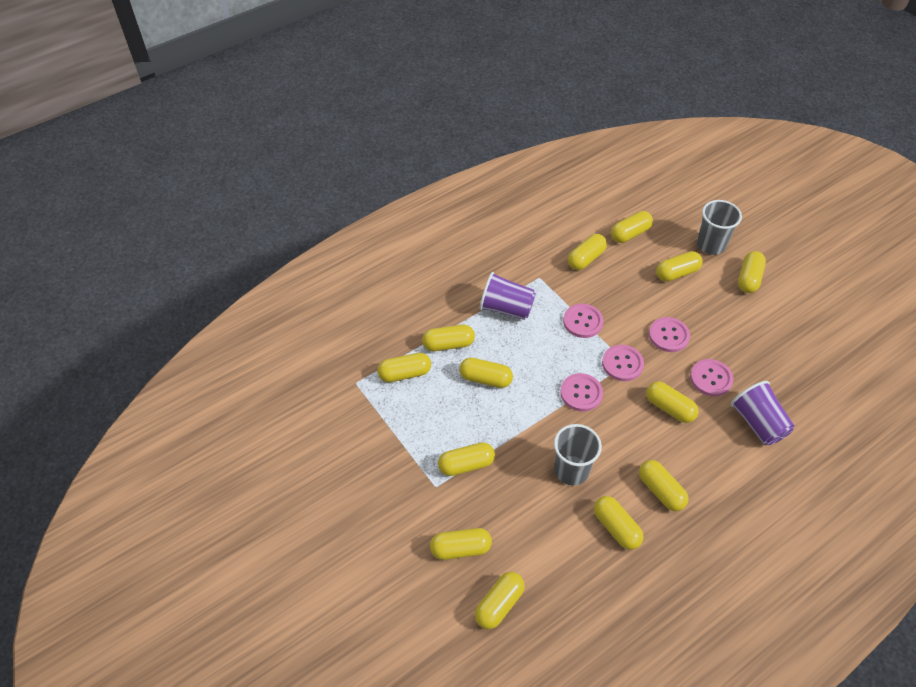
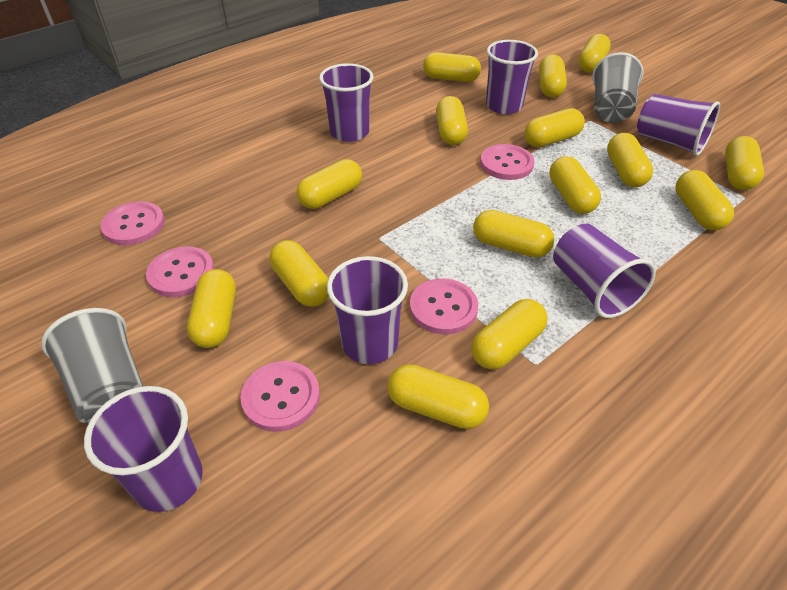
purple cup: [480,272,536,320] [731,381,795,445] = 2 -> [84,386,203,512] [319,63,374,142] [327,256,408,364] [486,40,538,114] [553,224,656,318] [637,94,720,156] = 6
yellow capsule: [377,353,431,382] [422,325,475,351] [430,528,492,560] [438,442,495,476] [459,358,513,388] [475,572,525,629] [568,234,607,270] [594,496,644,550] [611,211,653,243] [639,460,689,511] [646,381,699,423] [656,251,703,282] [738,251,766,293] = 13 -> [187,269,236,348] [270,240,329,307] [296,159,362,209] [387,364,489,429] [423,52,481,82] [436,96,468,145] [471,299,548,369] [473,210,554,258] [524,108,585,147] [539,54,567,98] [549,156,601,214] [578,34,611,73] [607,133,653,188] [676,170,734,230] [725,136,764,190] = 15

